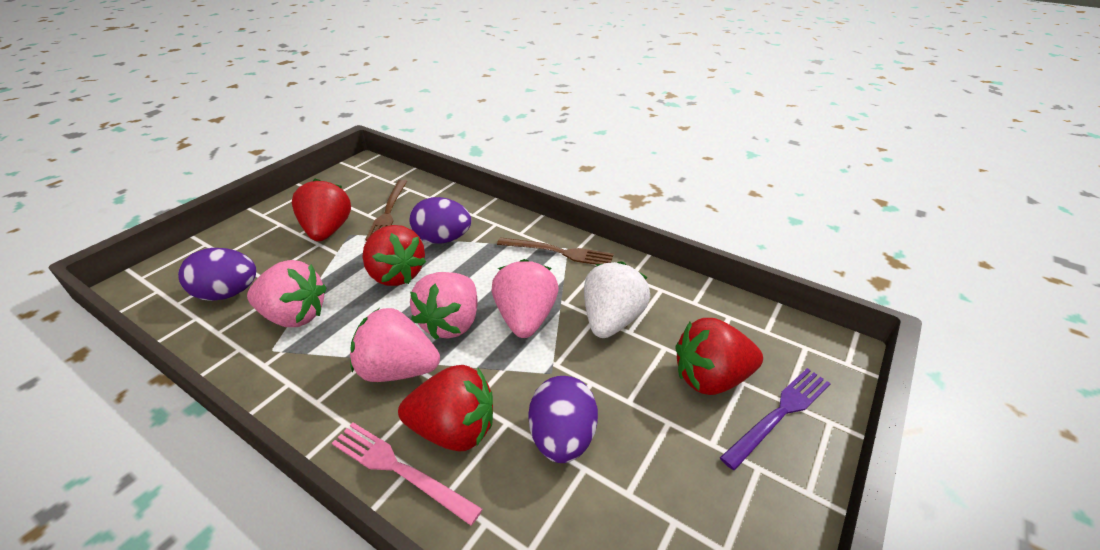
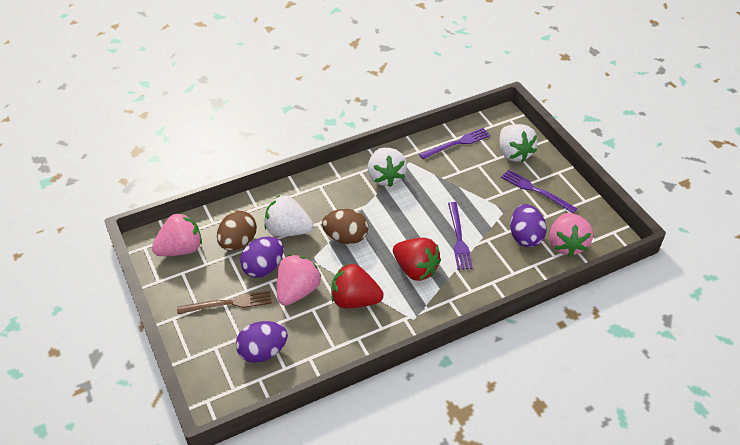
brown egg: none = 0 -> [217,211,257,250] [322,209,368,244] = 2
brown fork: [365,180,407,241] [497,237,613,265] = 2 -> [177,290,272,314] = 1
pink fork: [332,423,483,525] = 1 -> none = 0
pink strawberry: [247,260,327,327] [350,308,440,382] [410,272,478,340] [492,259,558,338] = 4 -> [152,213,202,256] [277,254,321,306] [549,213,593,257] = 3
purple fork: [720,368,831,470] = 1 -> [419,128,491,159] [448,202,473,270] [501,169,578,213] = 3
red strawberry: [292,179,351,241] [362,225,426,286] [398,365,493,451] [675,318,763,395] = 4 -> [331,264,384,309] [393,238,441,281] = 2
white strawberry: [584,261,650,338] = 1 -> [265,195,313,236] [368,147,407,187] [500,124,538,162] = 3

